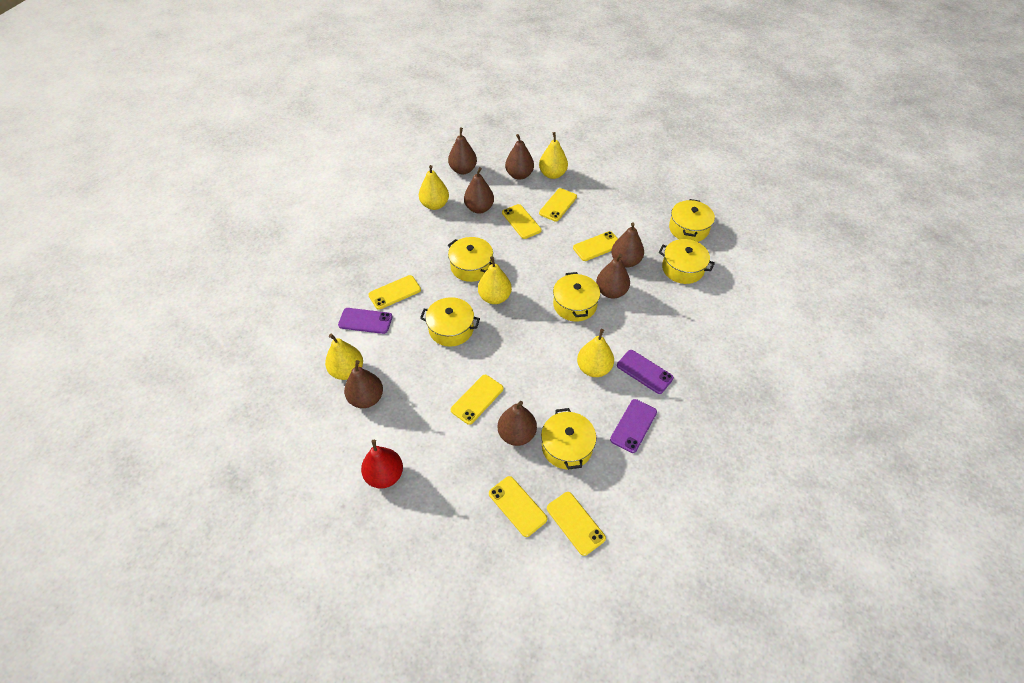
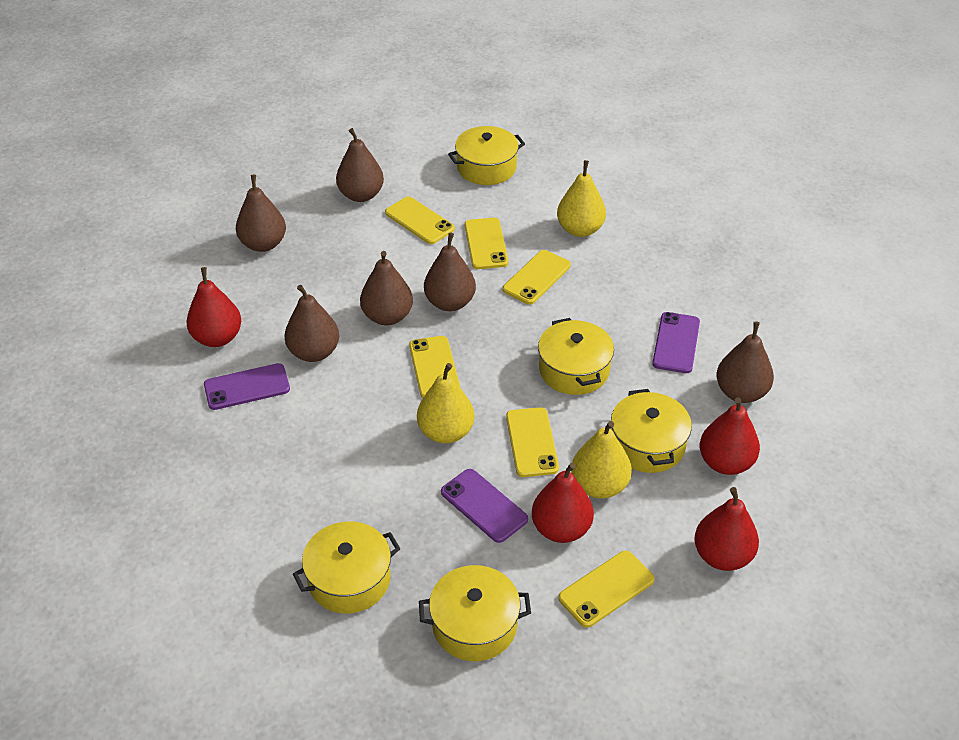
brown pear: [344,360,383,408] [448,128,477,174] [464,167,494,214] [498,401,537,446] [505,134,534,180] [596,254,630,298] [611,222,644,267] = 7 -> [236,175,286,252] [284,285,339,362] [336,128,384,202] [360,251,413,325] [424,233,476,311] [716,321,774,403] = 6
red pear: [361,440,403,489] = 1 -> [187,267,241,347] [532,463,594,543] [694,487,759,571] [700,397,760,475] = 4
yellow pear: [325,334,363,380] [419,165,449,210] [478,256,512,304] [539,132,568,179] [577,329,614,377] = 5 -> [417,363,475,443] [557,160,606,237] [571,421,632,499] = 3
yellow phone: [368,275,421,310] [451,375,504,425] [489,476,547,537] [502,204,541,239] [539,188,577,222] [547,492,606,556] [573,231,618,261] = 7 -> [385,196,455,244] [409,336,460,398] [465,218,508,269] [503,250,571,304] [506,407,559,477] [558,551,655,628] = 6
yellow pot: [420,297,480,347] [448,237,493,282] [541,408,596,470] [553,272,600,321] [659,239,715,284] [669,199,715,242] = 6 -> [293,522,400,613] [419,565,531,661] [448,126,525,185] [538,318,614,395] [611,389,692,473] = 5

